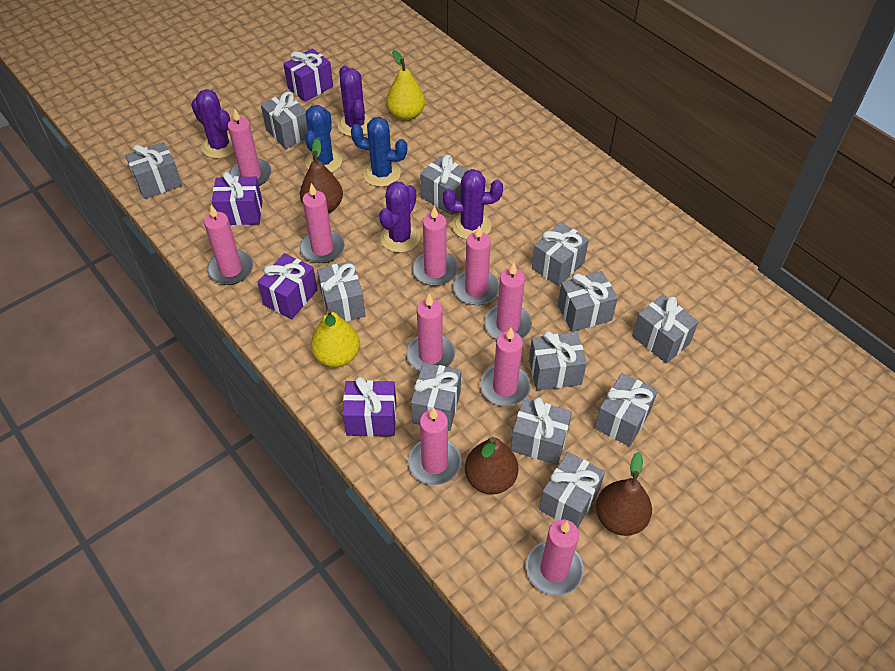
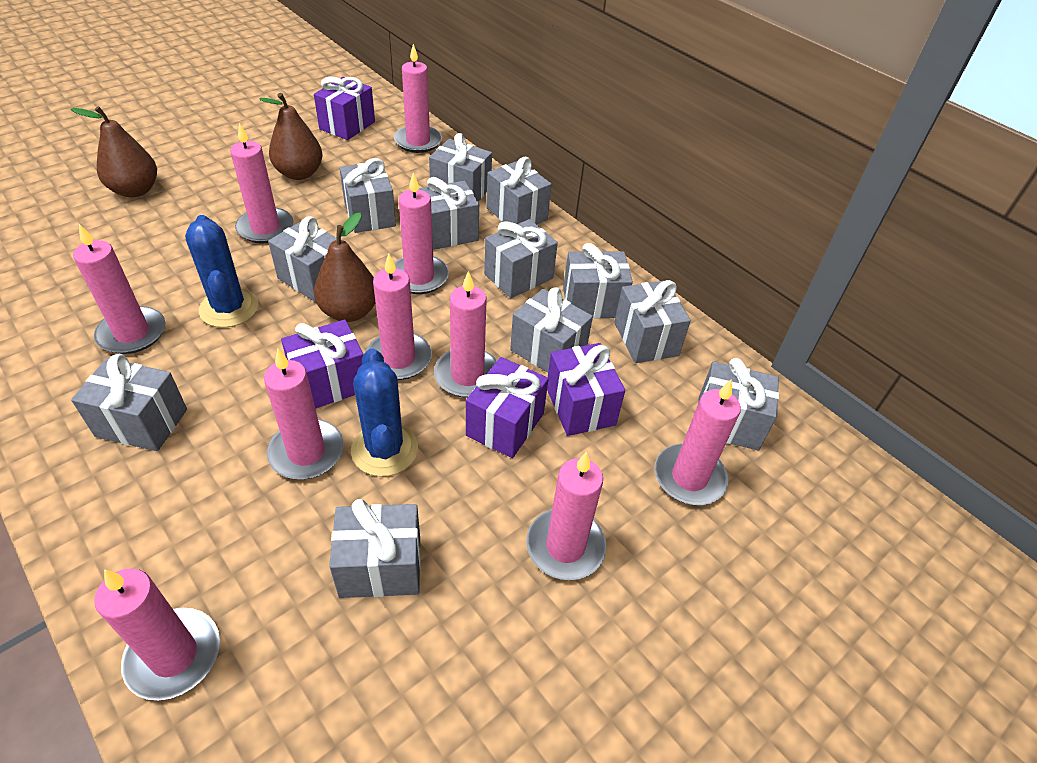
purple cactus: [191,89,234,159] [337,65,372,137] [379,182,420,253] [443,169,503,240] = 4 -> none = 0
yellow pear: [311,309,360,367] [386,50,425,121] = 2 -> none = 0

